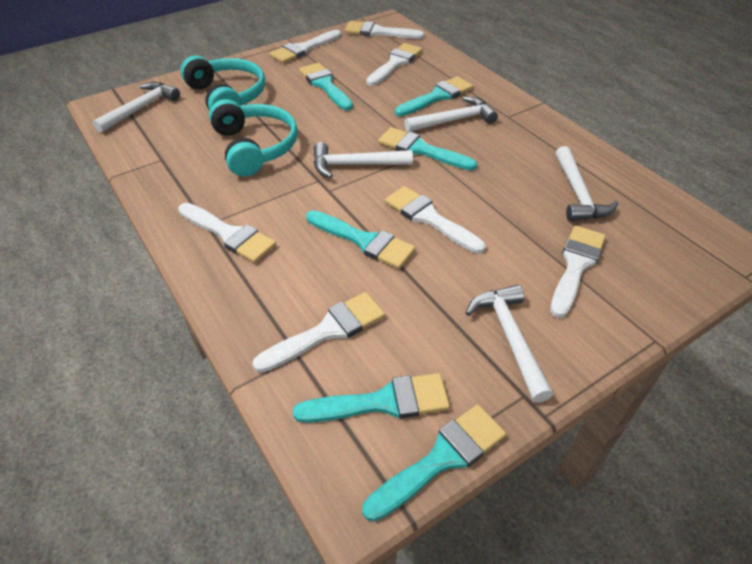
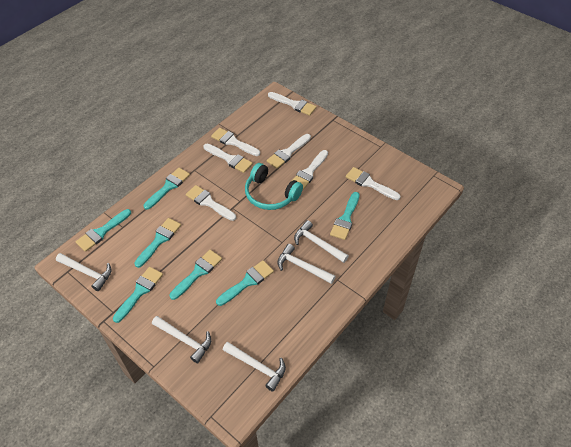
turquoise brush: [293,373,450,423] [299,63,353,110] [306,210,416,269] [362,404,506,522] [378,127,477,170] [395,76,473,116] = 6 -> [75,209,131,252] [113,267,163,323] [134,218,181,268] [143,168,190,210] [169,250,222,300] [216,260,274,306] [330,192,360,240] = 7
turquoise headphones: [181,55,265,111] [209,99,298,177] = 2 -> [245,163,303,210] = 1

